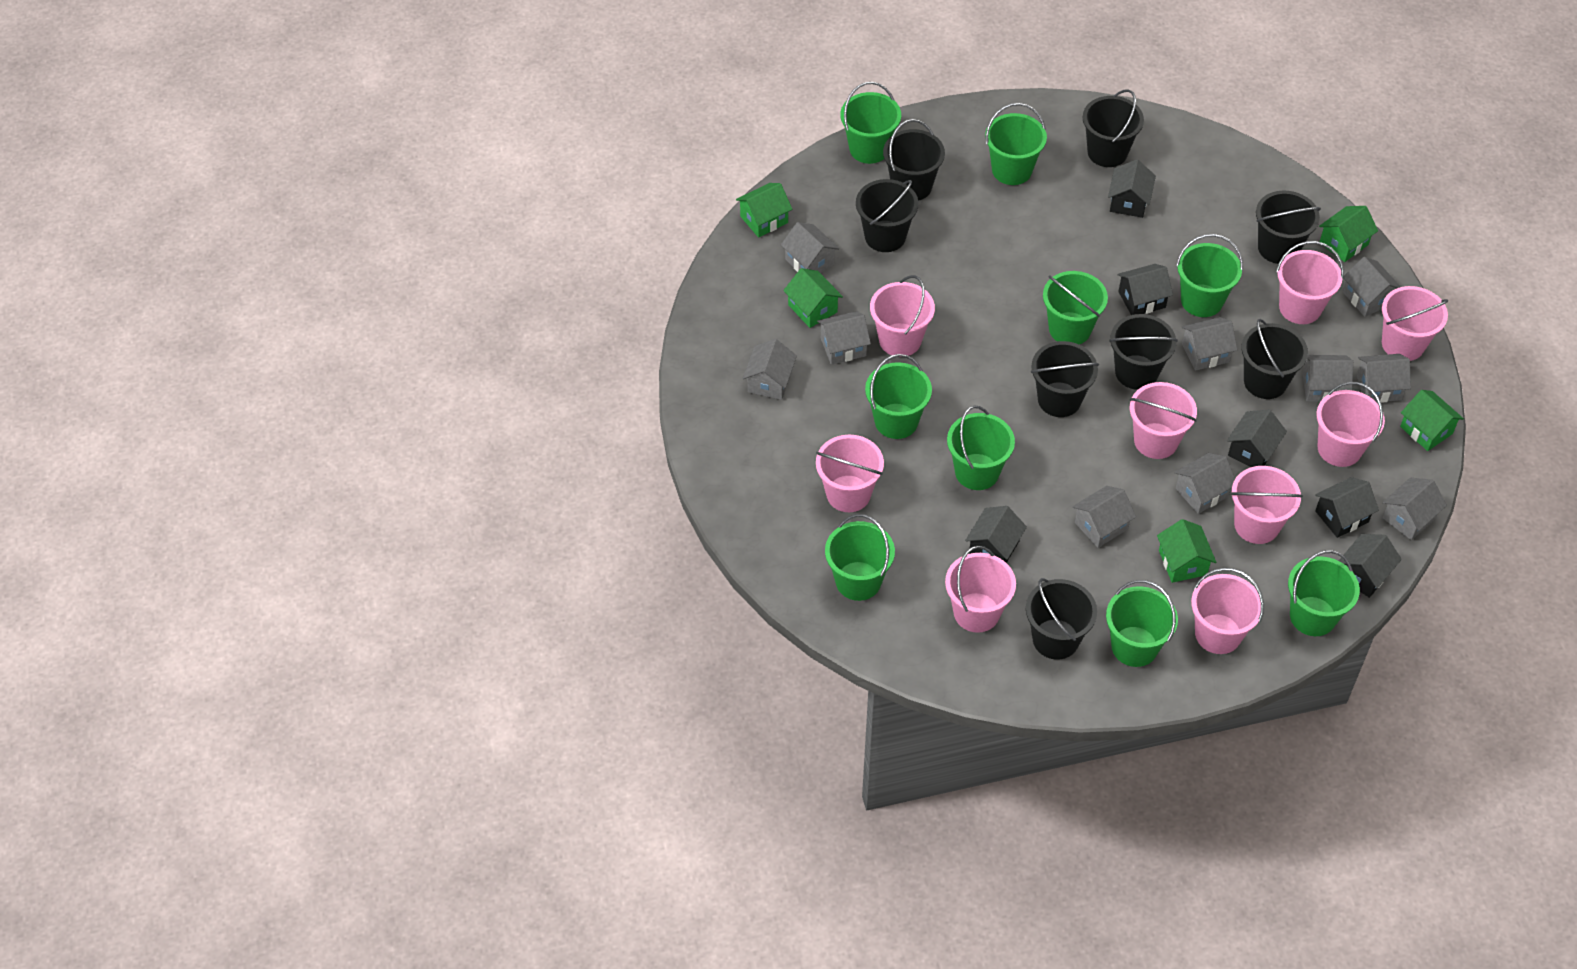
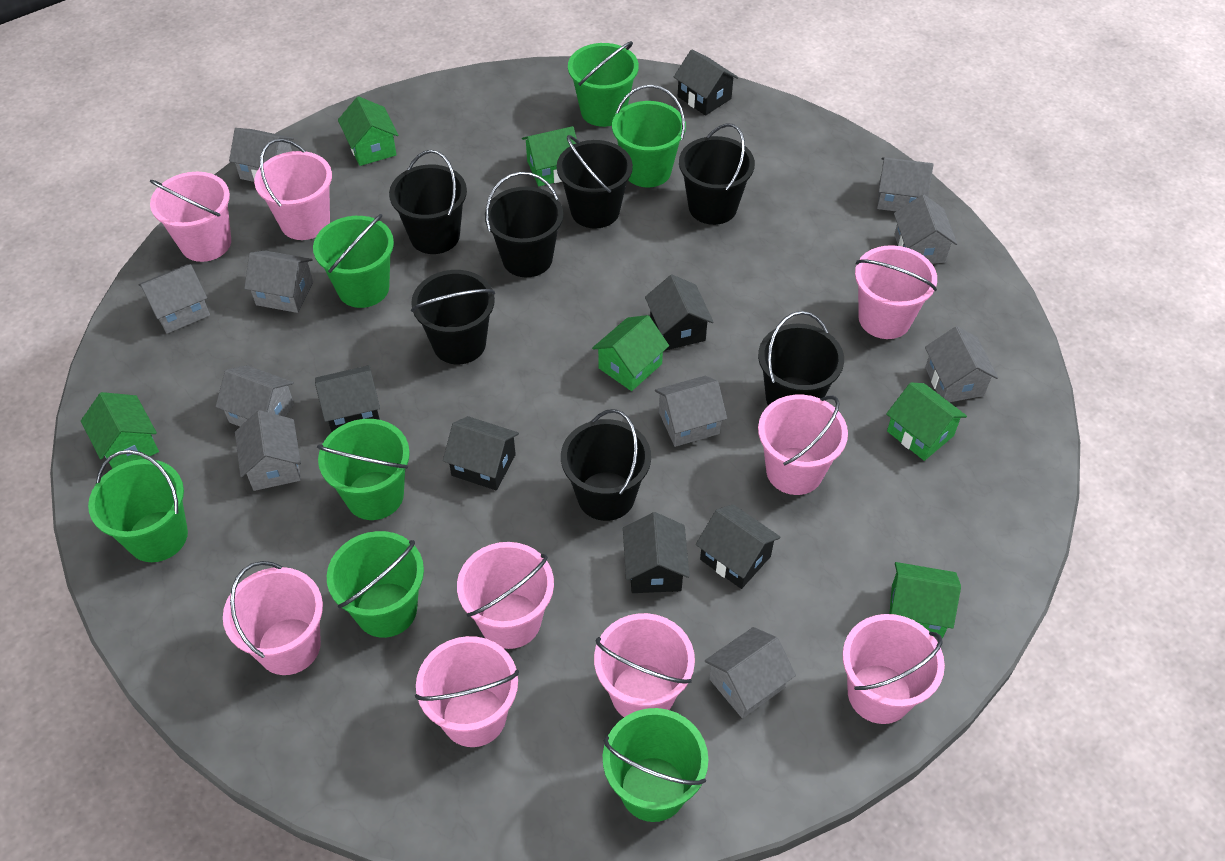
black bucket: [856,179,919,252] [883,119,945,201] [1026,578,1097,659] [1031,341,1099,417] [1083,89,1144,167] [1109,314,1178,390] [1241,319,1308,399] [1256,191,1321,264] = 8 -> [389,150,467,254] [411,270,495,364] [485,172,563,277] [557,135,633,229] [561,409,651,521] [679,123,755,225] [758,311,844,405] = 7
green bucket: [825,514,895,601] [840,82,901,164] [865,354,932,439] [947,405,1015,490] [985,103,1047,185] [1043,271,1108,344] [1106,580,1178,667] [1176,234,1243,317] [1288,550,1360,636] = 9 -> [88,450,188,562] [313,214,394,308] [317,419,410,520] [327,531,424,638] [568,41,639,127] [603,708,708,822] [612,85,686,187] = 7
green house: [736,183,792,238] [783,268,843,328] [1157,519,1216,583] [1319,206,1378,262] [1400,390,1464,451] = 5 -> [81,392,159,469] [338,96,398,166] [522,126,577,186] [592,315,669,391] [886,382,967,461] [889,562,961,638] = 6

